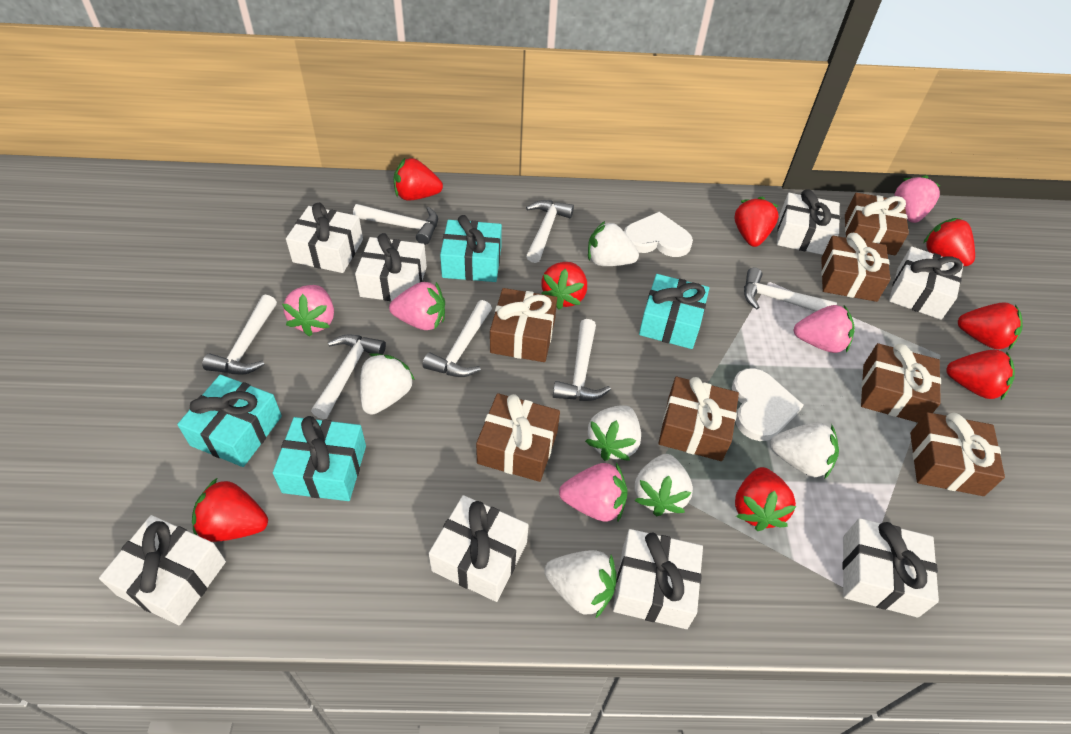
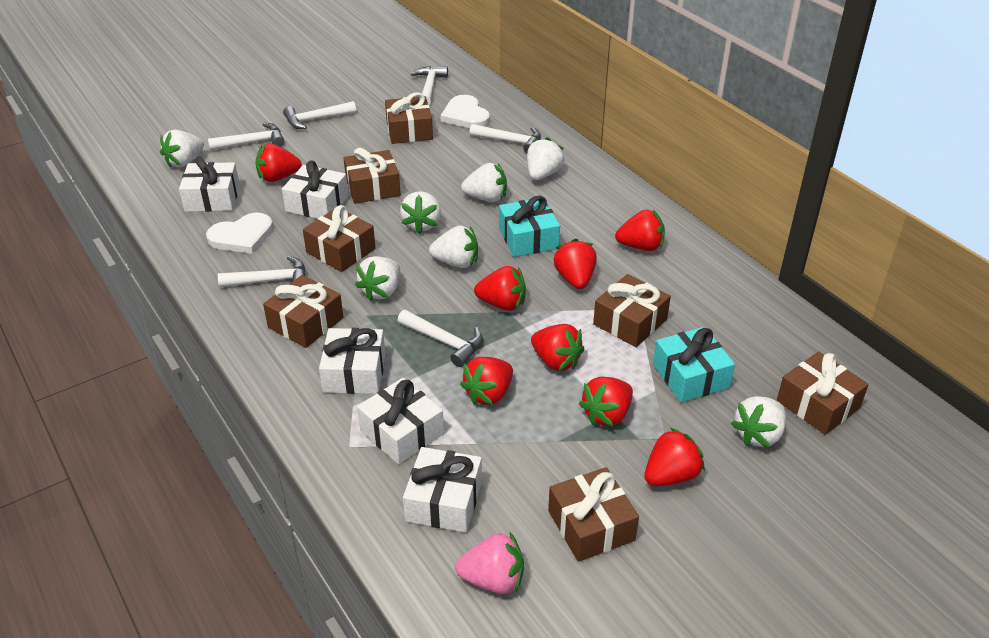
pink strawberry: [282,285,334,336] [389,282,445,330] [559,463,628,523] [793,305,855,353] [894,175,940,223] = 5 -> [455,532,524,594] = 1
turquoise gift: [177,375,282,467] [273,416,366,501] [440,215,502,282] [639,274,709,349] = 4 -> [499,196,560,257] [653,327,735,403] = 2
white gift: [99,515,226,625] [286,203,363,273] [355,233,427,301] [429,495,529,602] [613,529,703,629] [777,189,840,255] [842,518,939,618] [889,246,964,320] = 8 -> [179,156,240,212] [282,160,349,219] [319,328,386,394] [357,378,444,464] [403,447,482,533] = 5
white hammer: [202,295,277,374] [311,334,386,419] [353,204,438,245] [423,300,492,377] [526,200,574,263] [553,319,611,401] [744,268,837,312] = 7 -> [208,123,284,151] [218,256,306,287] [283,101,356,129] [397,310,483,367] [411,66,448,105] [469,124,541,153] = 6
white strawberry: [360,353,415,415] [544,550,617,619] [585,405,641,461] [588,221,639,266] [634,454,693,516] [770,422,839,480] = 6 -> [160,130,204,168] [355,256,400,301] [400,191,441,234] [429,225,478,268] [461,163,507,202] [527,137,565,180] [731,396,786,448] = 7

